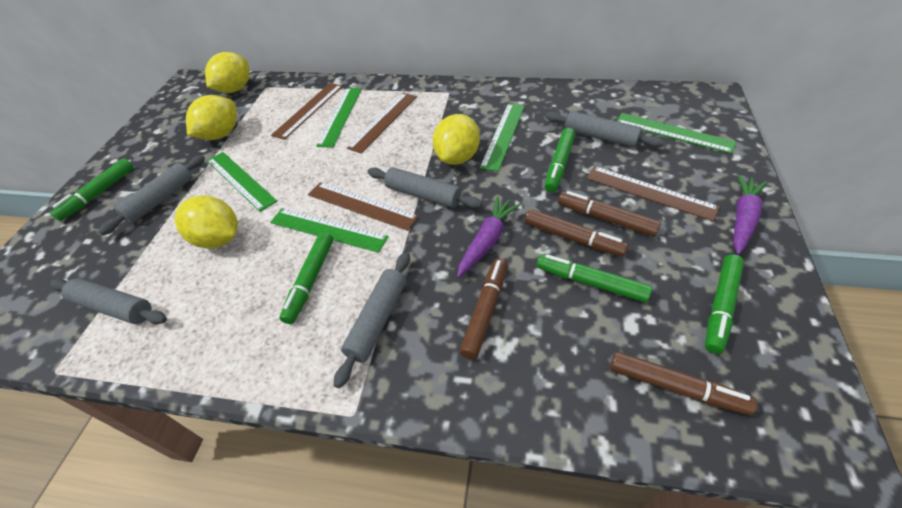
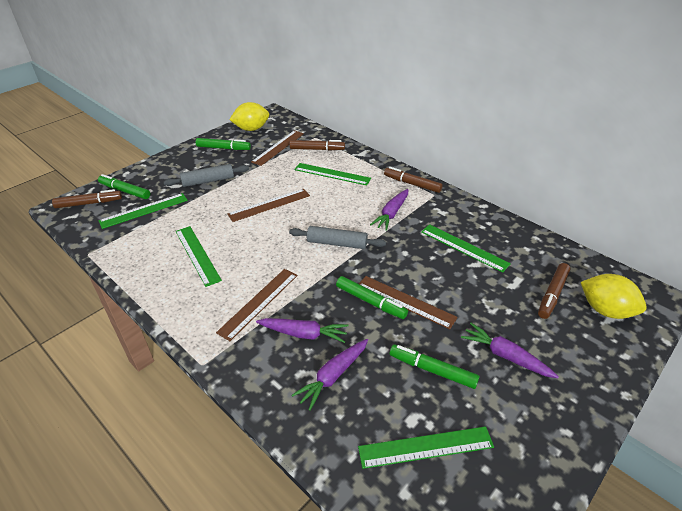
green marker: [50,158,134,221] [279,232,333,324] [537,254,652,303] [545,128,575,192] [705,254,744,354] = 5 -> [98,174,150,199] [196,138,251,150] [336,276,408,319] [390,344,479,389] = 4
grey rolling pin: [50,278,167,324] [98,155,205,235] [334,252,410,388] [367,167,482,209] [545,111,665,148] = 5 -> [164,164,249,187] [289,226,386,249] = 2
purple carrot: [457,196,521,278] [733,175,767,255] = 2 -> [256,318,349,343] [291,339,368,411] [370,189,408,231] [461,323,559,378] = 4
yellow lemon: [175,196,238,249] [186,95,237,140] [205,52,250,93] [433,114,480,165] = 4 -> [229,102,269,131] [581,274,647,319] = 2

